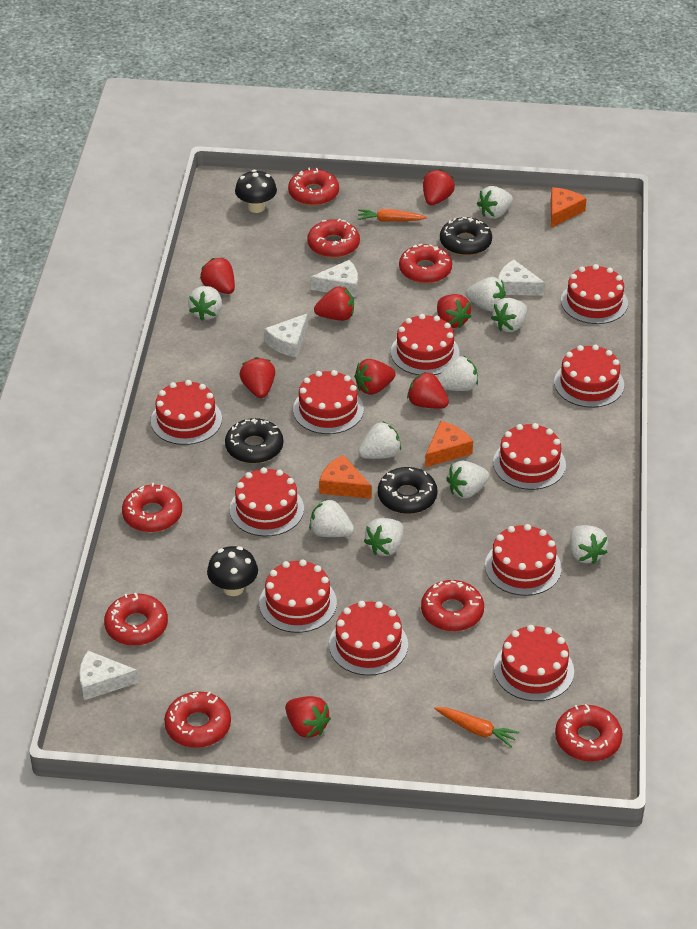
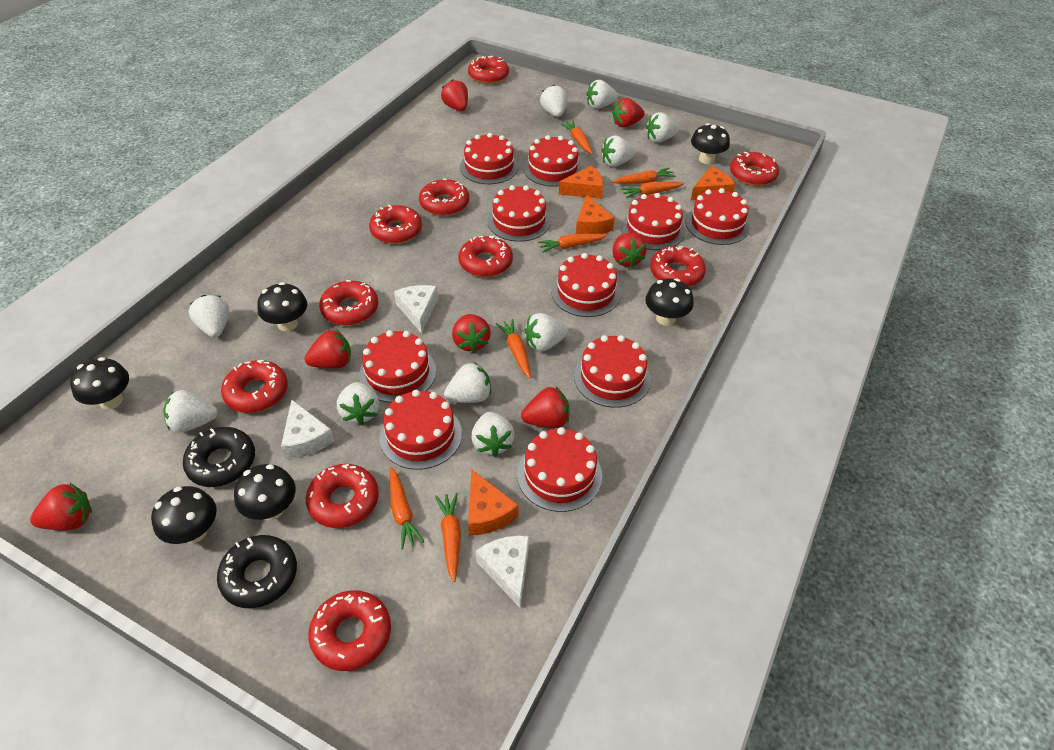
black donut: [225,418,283,464] [378,467,437,514] [440,217,492,256] = 3 -> [183,427,255,487] [217,535,297,608] = 2
black mushroom: [207,546,258,596] [235,170,277,213] = 2 -> [70,357,129,410] [151,486,217,544] [234,464,296,520] [257,282,307,331] [645,278,694,326] [691,123,730,164] = 6
orange carrot: [358,209,427,222] [434,707,519,747] = 2 -> [390,467,424,549] [435,493,461,582] [495,319,531,378] [538,234,608,252] [560,120,593,154] [612,168,676,184] [621,181,685,198] = 7
orange cheese: [319,455,372,499] [425,421,473,468] [551,187,587,228] = 3 -> [468,470,519,535] [559,166,603,199] [576,195,615,234] [691,166,736,200] = 4
red cake: [151,380,222,445] [230,467,304,536] [259,559,337,633] [293,370,364,434] [329,601,408,676] [391,314,460,375] [485,524,562,596] [493,423,566,490] [494,625,574,701] [554,345,624,408] [561,264,628,324] = 11 -> [359,330,436,403] [379,390,462,470] [460,133,519,184] [488,185,551,242] [517,427,602,512] [524,135,582,187] [551,253,621,317] [574,335,651,408] [621,193,685,250] [685,188,750,245] = 10
red donut: [104,593,168,646] [122,483,182,532] [164,691,231,748] [288,168,339,206] [307,219,360,258] [399,244,452,284] [421,580,484,631] [555,704,623,762] = 8 -> [221,360,288,413] [306,464,379,528] [308,590,391,671] [319,280,378,326] [369,205,422,244] [419,178,469,216] [458,236,513,277] [468,56,509,84] [650,246,706,287] [730,152,779,186] = 10
red strawberry: [200,258,235,294] [240,357,275,398] [285,696,331,738] [314,286,354,321] [354,359,396,395] [407,372,449,408] [423,169,455,205] [437,294,471,328] = 8 -> [30,483,92,530] [304,330,351,369] [441,79,468,111] [452,314,491,353] [521,387,570,428] [612,98,645,128] [613,233,647,268] = 7
white cheese: [79,651,139,700] [264,313,308,357] [310,260,358,297] [498,260,546,296] = 4 -> [281,400,334,459] [394,285,438,334] [476,536,529,609] = 3

